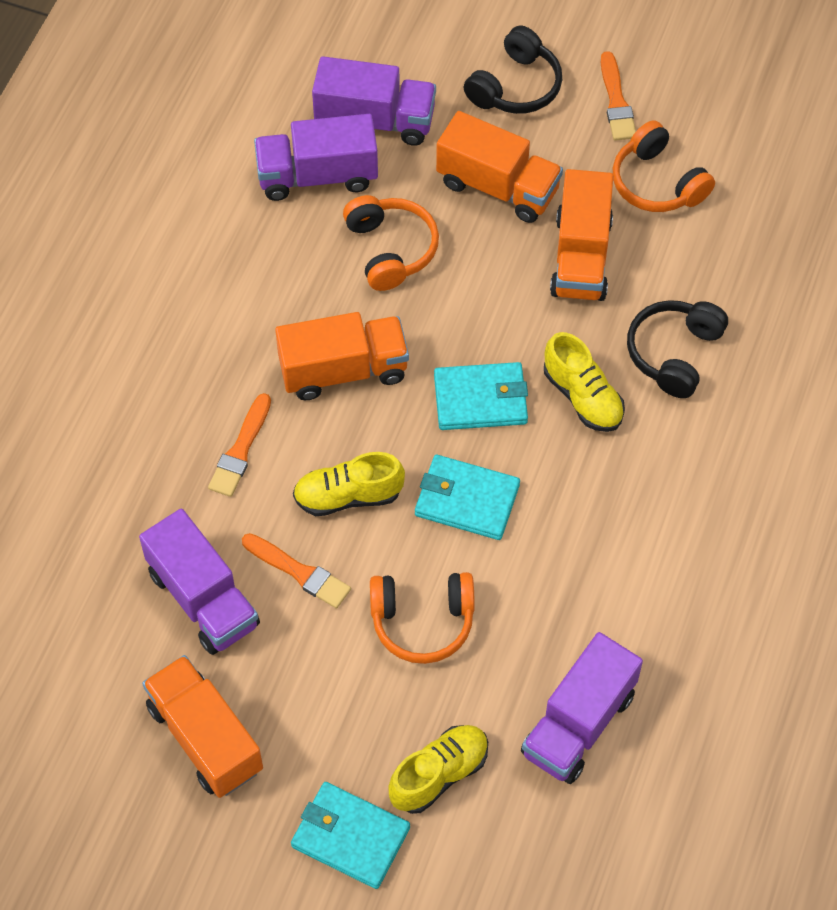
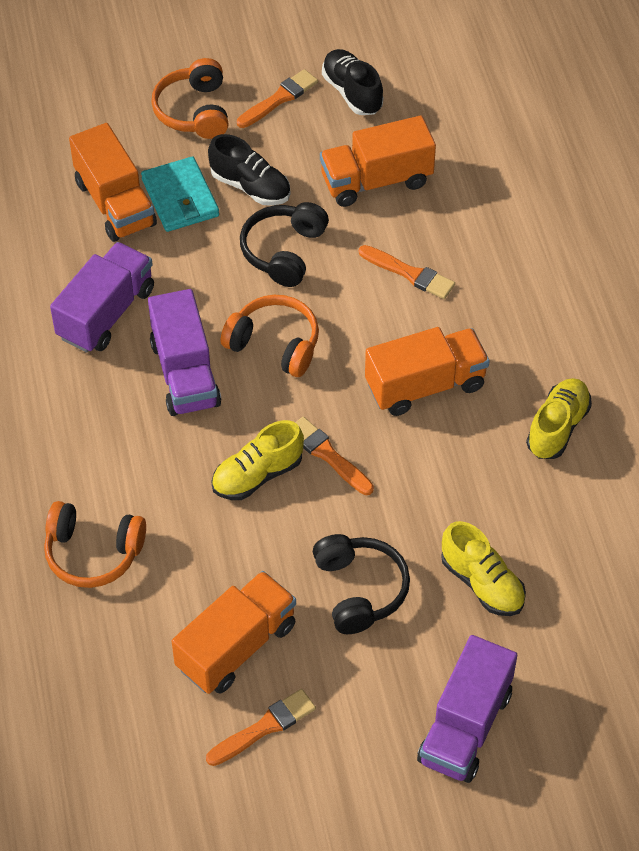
black shoe: none = 0 -> [208,134,290,206] [322,49,383,115] = 2
orange brush: [208,393,271,497] [242,533,351,608] [600,51,636,141] = 3 -> [206,689,316,766] [237,69,318,128] [295,417,374,495] [359,245,455,299] = 4
purple truck: [139,509,260,655] [254,114,378,201] [312,56,436,146] [521,632,643,784] = 4 -> [50,242,154,353] [148,289,221,416] [417,635,517,783] = 3
turquoise wallet: [291,782,410,889] [415,455,520,540] [434,362,528,430] = 3 -> [141,156,219,232] = 1

